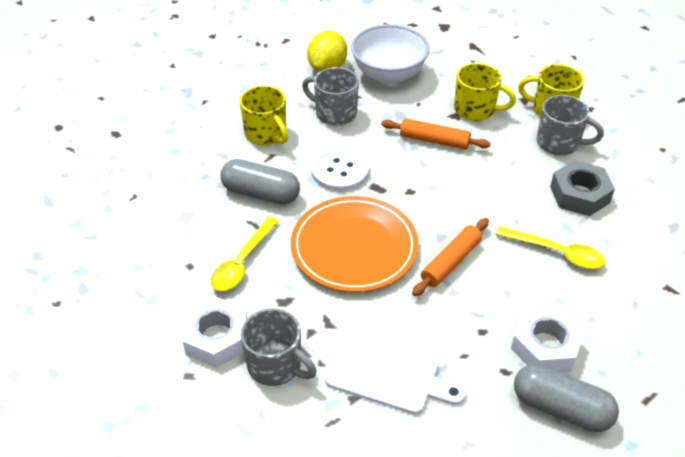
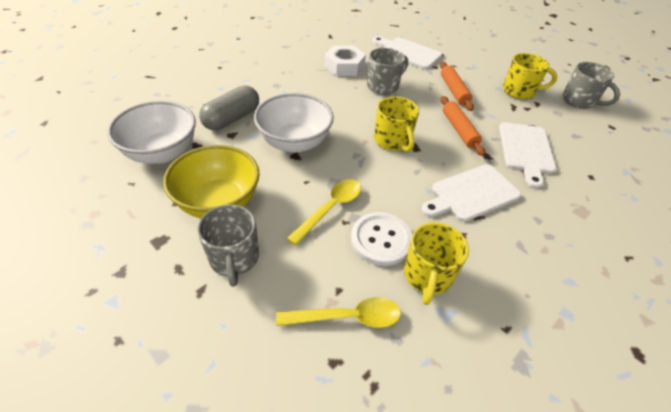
grey capsule: [220,159,300,204] [514,364,619,432] = 2 -> [199,85,259,130] = 1
grey nut: [550,160,615,216] = 1 -> none = 0
orange plate: [291,196,419,292] = 1 -> none = 0
white bowl: [351,24,430,84] = 1 -> [107,101,196,164] [254,93,334,153] = 2
white cutting board: [325,332,465,414] = 1 -> [373,36,442,69] [421,164,521,221] [499,122,556,188] = 3
white nut: [183,297,247,368] [511,307,585,372] = 2 -> [325,46,366,76] = 1
yellow bowl: none = 0 -> [163,145,260,218] = 1
yellow lemon: [307,31,347,72] = 1 -> none = 0

